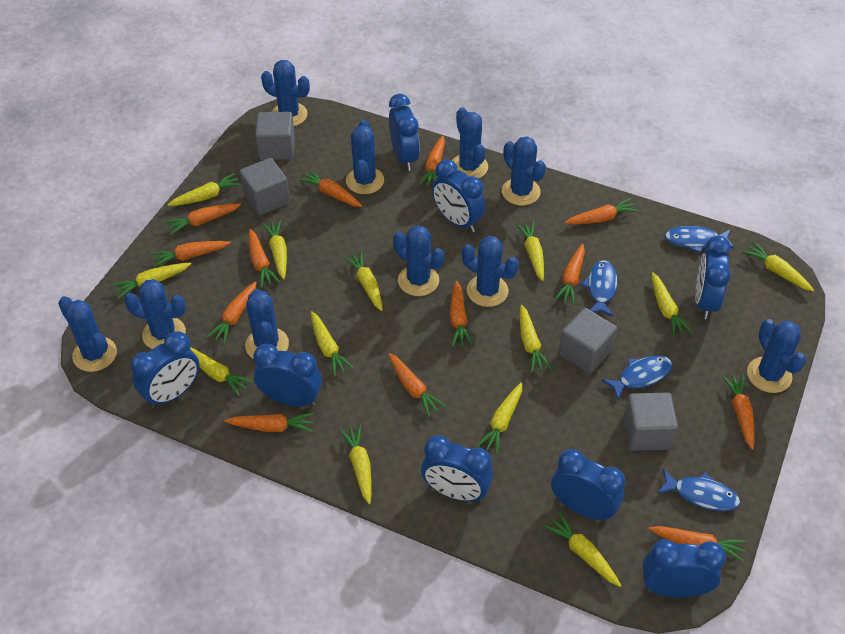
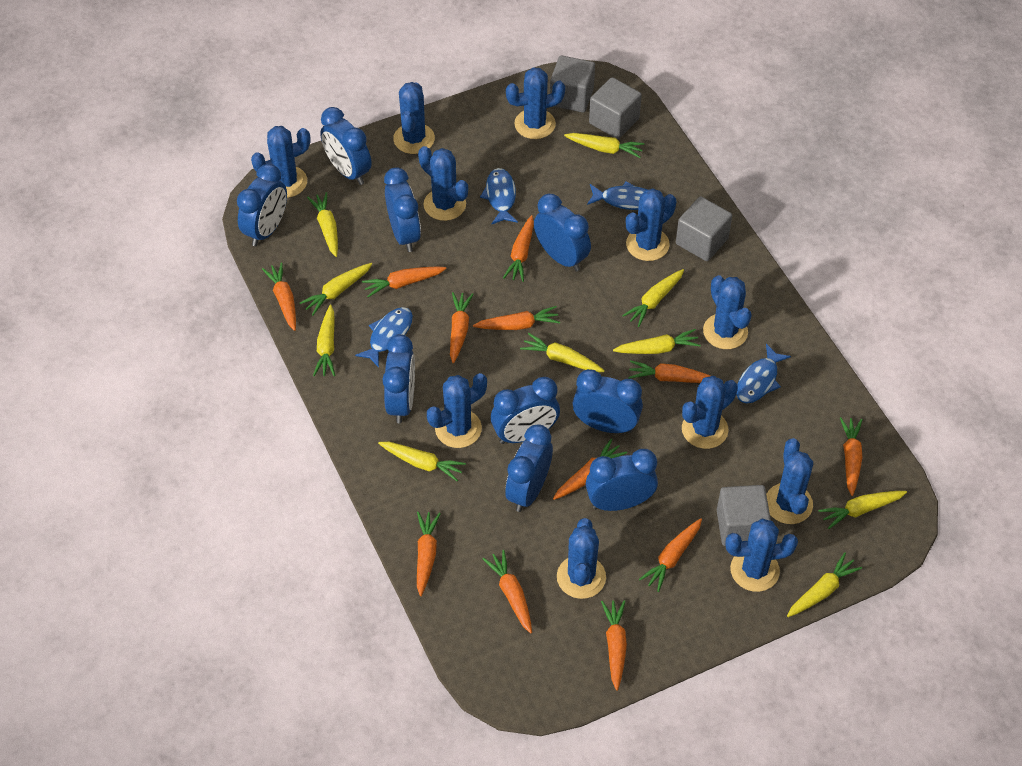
blue cactus: [58,296,117,372] [124,279,186,349] [245,289,289,359] [261,60,310,126] [346,120,384,194] [393,225,444,296] [452,107,488,178] [462,236,519,307] [502,136,546,206] [747,319,806,393] = 10 -> [251,126,310,198] [393,82,435,154] [418,146,468,221] [427,373,487,448] [506,67,565,139] [557,518,606,599] [626,188,676,261] [682,376,738,449] [703,275,752,349] [725,519,798,592] [766,438,813,524] = 11
blue clock: [131,331,199,408] [253,344,322,407] [389,94,420,171] [421,435,493,502] [432,159,486,232] [551,449,625,521] [642,539,726,598] [695,236,731,319] = 8 -> [237,164,287,246] [320,107,372,185] [382,334,415,423] [384,167,421,252] [491,377,560,444] [505,424,553,512] [534,194,591,272] [573,369,643,433] [586,449,658,511] = 9
orange carrot: [151,241,231,267] [165,204,241,235] [207,281,257,344] [225,413,314,432] [249,229,280,288] [298,169,362,207] [388,353,446,417] [419,136,445,187] [450,281,473,347] [554,244,585,305] [565,198,639,224] [649,526,746,562] [722,374,754,450] = 13 -> [262,263,296,331] [362,266,447,297] [417,512,441,596] [450,292,473,363] [473,306,560,330] [483,550,532,634] [503,215,534,282] [553,439,627,500] [601,600,627,691] [628,360,710,383] [639,518,702,592] [840,417,863,496] = 12
yellow carrot: [111,263,191,299] [168,173,242,206] [190,348,253,396] [262,220,287,280] [311,311,354,376] [339,424,371,505] [343,251,383,311] [477,383,522,454] [515,221,544,281] [520,305,552,373] [543,512,622,587] [652,272,692,337] [742,241,814,291] = 13 -> [300,263,372,316] [307,192,338,257] [313,305,335,376] [378,442,466,482] [520,333,605,372] [564,133,644,158] [613,329,701,354] [622,269,684,327] [787,552,862,617] [818,491,907,529] = 10

